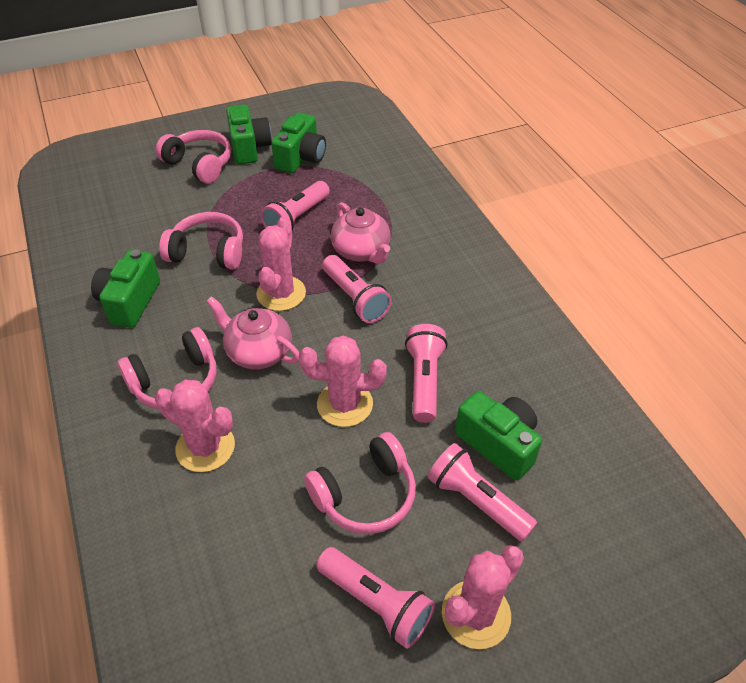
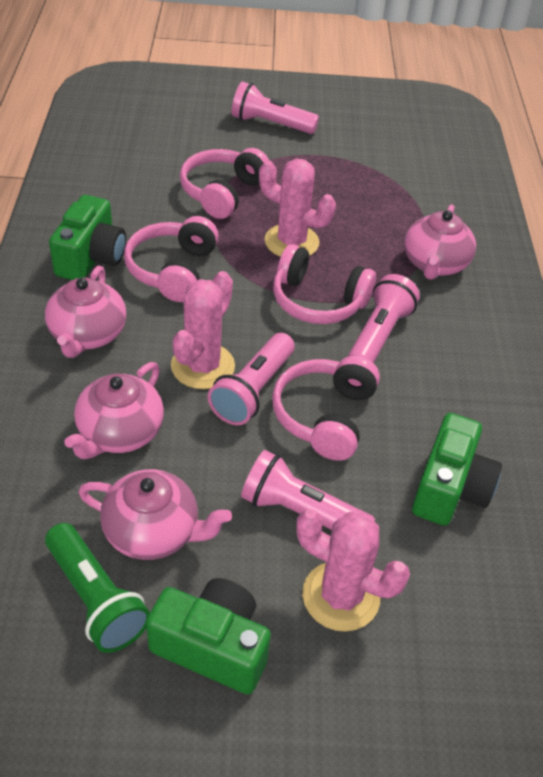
green camera: [91,249,160,328] [226,104,272,164] [271,113,326,173] [455,391,542,480] = 4 -> [49,195,126,280] [146,578,271,694] [412,413,502,526] = 3
green flashlight: none = 0 -> [45,523,150,653] = 1
pink cactus: [155,380,235,472] [256,217,306,311] [298,335,387,427] [442,545,524,649] = 4 -> [171,271,235,389] [259,159,336,257] [296,509,410,632] = 3
pink flashlight: [261,181,330,230] [317,547,435,649] [322,255,392,323] [405,324,448,423] [428,443,537,542] = 5 -> [208,333,295,425] [231,81,319,134] [241,450,375,530] [348,274,420,363] = 4
pink teapot: [206,296,299,369] [331,202,390,264] = 2 -> [45,266,127,358] [64,362,164,459] [78,469,232,560] [404,204,476,280] = 4

